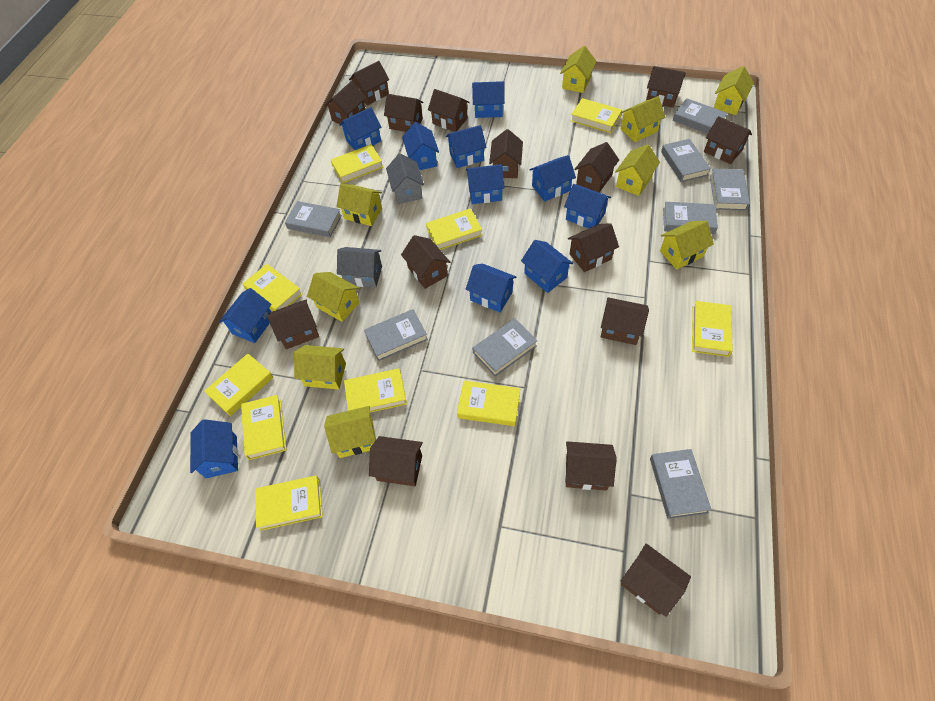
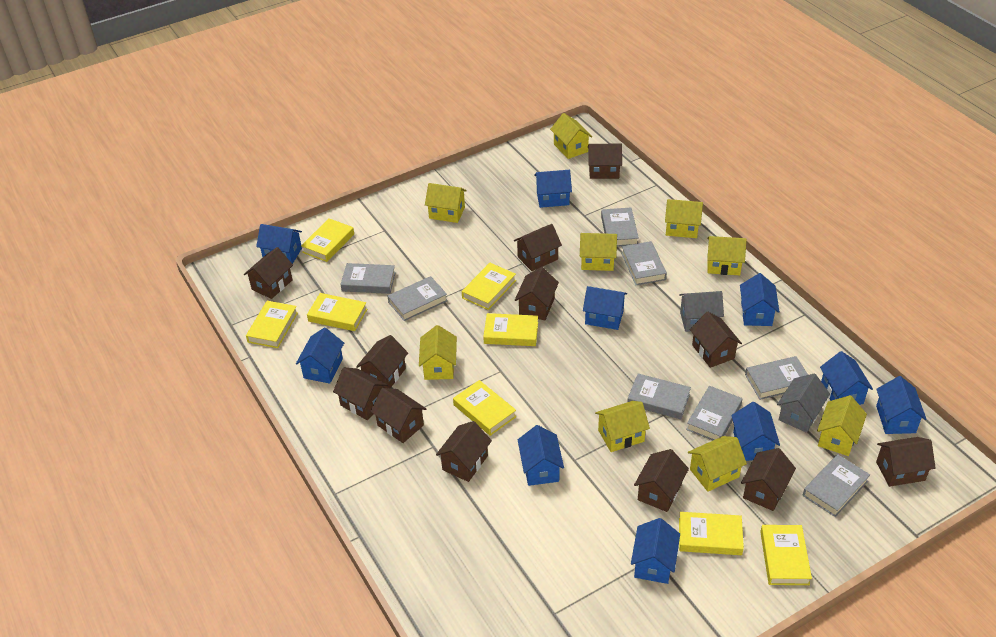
blue house: [190,419,238,478] [219,288,272,343] [339,107,381,150] [402,122,439,170] [446,125,487,168] [466,164,505,204] [466,263,516,312] [472,81,505,118] [521,240,573,293] [530,155,576,202] [564,184,611,228] = 11 -> [256,224,302,264] [296,327,344,384] [518,425,564,486] [534,170,572,208] [583,286,627,330] [631,518,680,584] [731,402,780,461] [740,273,779,326] [820,351,873,405] [876,376,926,434] = 10
brown house: [267,299,319,349] [325,81,366,124] [349,61,389,106] [369,436,423,486] [384,94,424,132] [401,235,450,289] [428,89,470,132] [489,129,523,178] [565,441,617,490] [568,223,619,272] [574,142,619,192] [601,297,649,345] [621,543,691,617] [646,66,686,108] [704,116,752,164] = 15 -> [244,247,293,299] [333,368,388,420] [356,335,408,388] [370,388,426,443] [436,421,492,482] [514,224,562,271] [515,267,559,320] [588,143,622,179] [634,449,689,512] [690,311,742,368] [741,448,796,511] [876,437,936,487] = 12
yellow book: [204,354,274,416] [241,395,287,460] [242,264,302,311] [255,476,323,531] [331,144,384,183] [344,368,407,413] [426,208,482,250] [457,381,521,426] [571,98,622,133] [692,301,733,357] = 10 -> [246,301,298,348] [301,218,354,262] [307,293,367,331] [453,380,516,436] [462,263,516,310] [483,313,538,346] [679,512,744,555] [760,525,812,585] = 8

